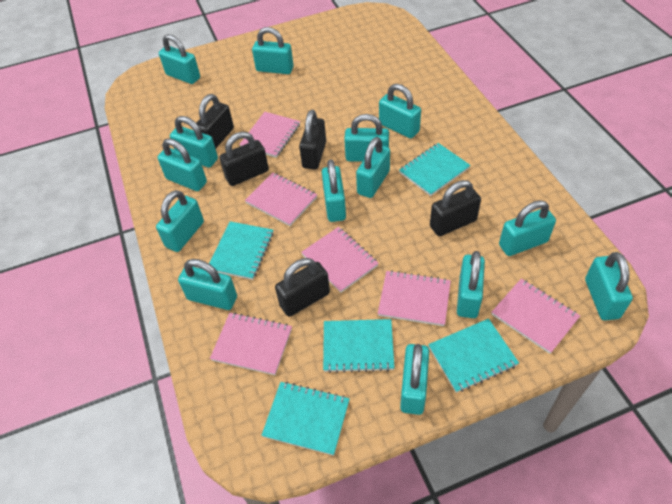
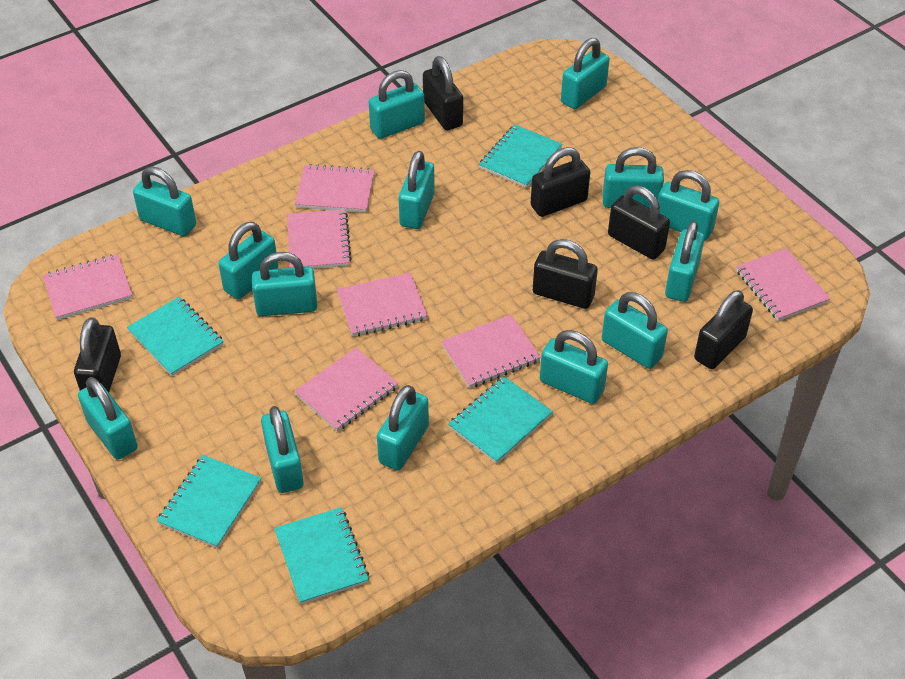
black padlock: [196,94,234,149] [219,132,269,186] [275,258,330,317] [299,110,326,169] [430,180,481,236] = 5 -> [74,317,121,393] [423,56,463,130] [531,147,590,217] [533,239,598,309] [608,186,670,260] [694,290,753,369] = 6
pink notebook: [210,312,292,375] [239,112,300,158] [245,173,317,226] [301,227,379,293] [378,270,451,326] [492,279,580,354] = 6 -> [43,254,133,320] [287,209,352,269] [294,348,399,432] [295,164,375,213] [337,272,428,337] [441,314,541,388] [736,248,830,321] = 7

